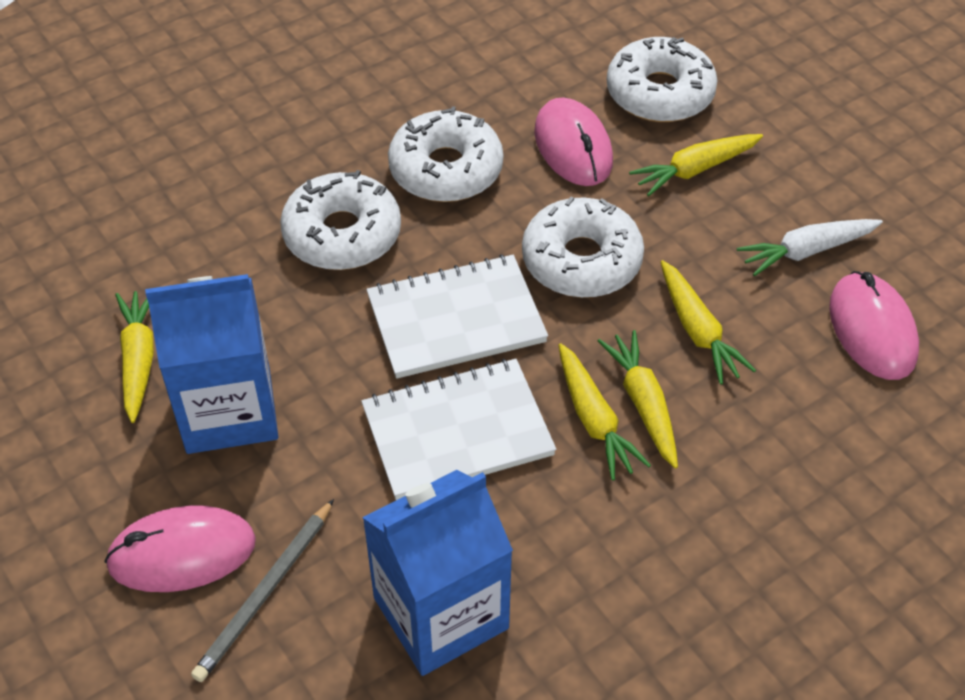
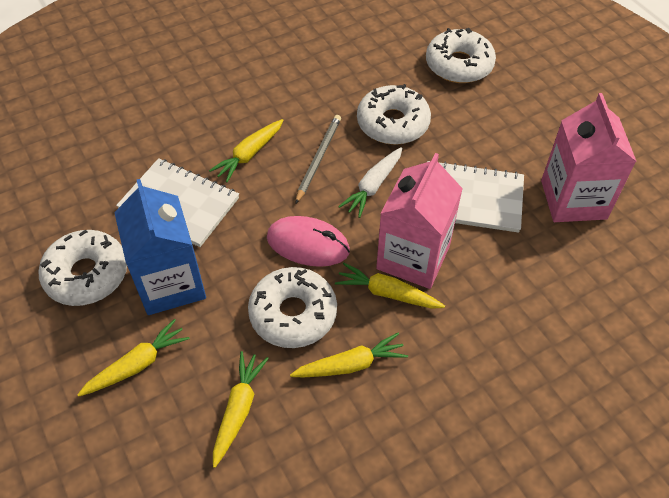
blue carton: [145,274,278,454] [362,470,513,676] = 2 -> [114,179,206,315] = 1
pink carton: none = 0 -> [376,153,463,289] [541,93,637,222] = 2
pink mouse: [105,505,256,592] [534,97,613,186] [829,271,919,380] = 3 -> [267,216,350,267] = 1

